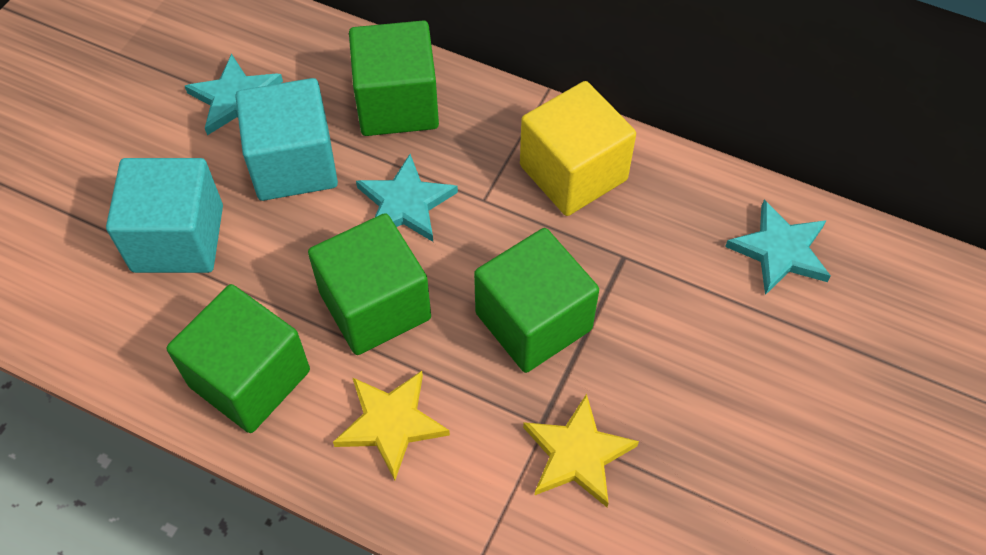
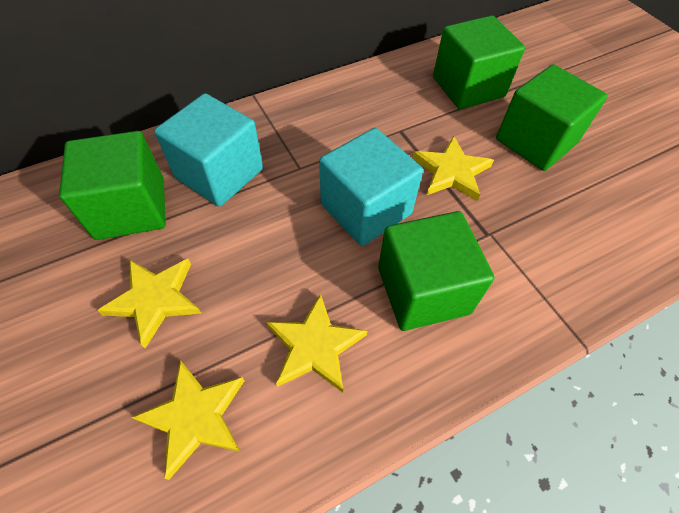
turquoise star: [185,54,283,135] [356,154,458,242] [725,200,831,295] = 3 -> none = 0
yellow cube: [520,81,636,216] = 1 -> none = 0
yellow star: [333,371,450,480] [523,394,639,507] = 2 -> [97,259,202,348] [131,360,245,480] [266,294,367,393] [413,136,494,201] = 4

